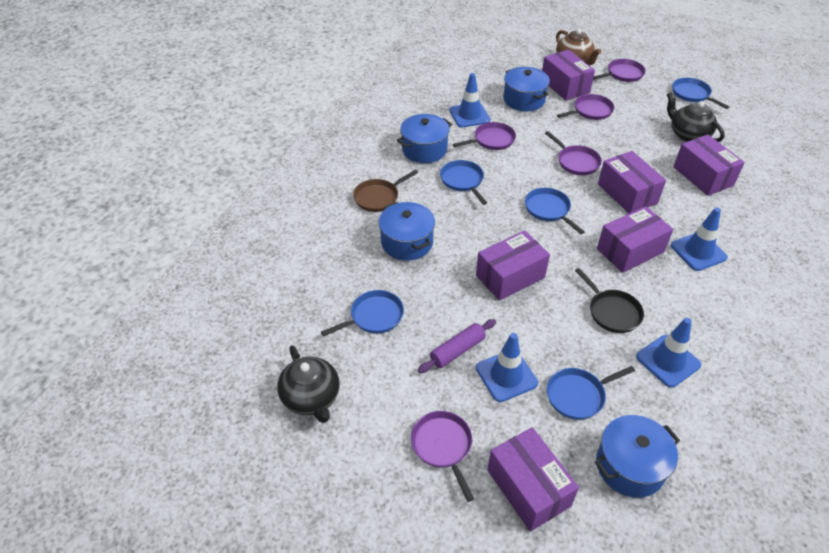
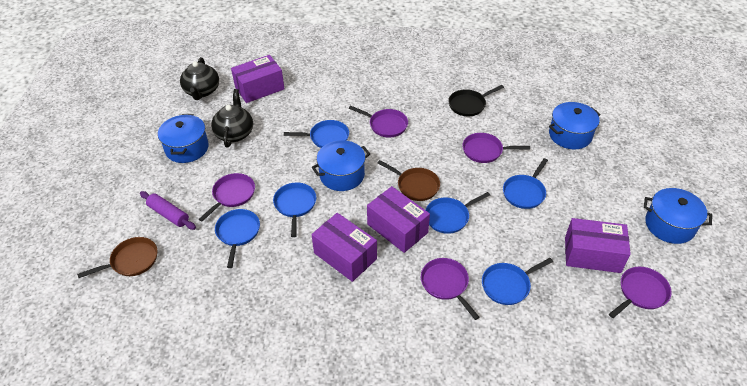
blue pan: [321,290,404,336] [440,160,487,205] [525,188,585,234] [547,366,635,420] [672,78,729,109] = 5 -> [215,209,260,268] [273,183,316,237] [284,120,349,148] [425,192,490,234] [482,258,553,305] [503,158,548,209] = 6
blue traffic cone: [450,73,490,128] [476,333,538,402] [636,318,701,388] [671,207,728,271] = 4 -> none = 0
brown pan: [353,170,418,212] = 1 -> [77,237,157,278] [378,160,440,201] = 2
brown teapot: [556,29,601,66] = 1 -> none = 0
purple box: [476,230,550,301] [487,427,579,532] [542,50,595,100] [597,206,673,273] [598,151,666,213] [673,135,745,196] = 6 -> [231,55,285,103] [311,213,377,282] [367,186,430,253] [565,218,631,273] = 4

